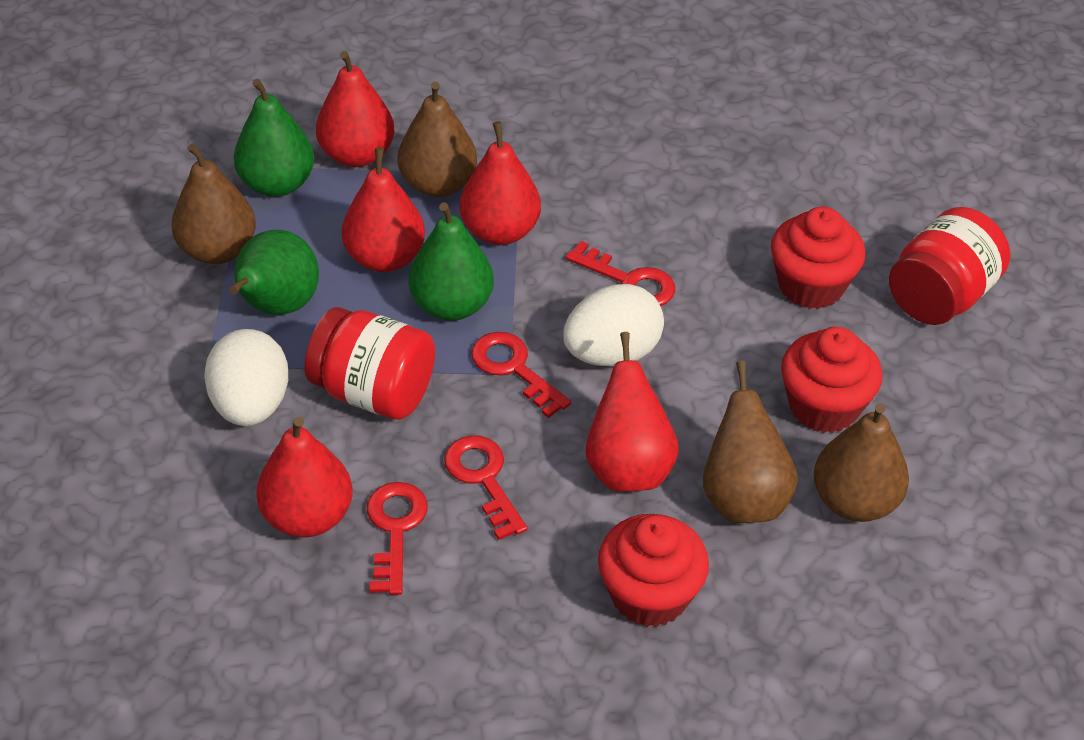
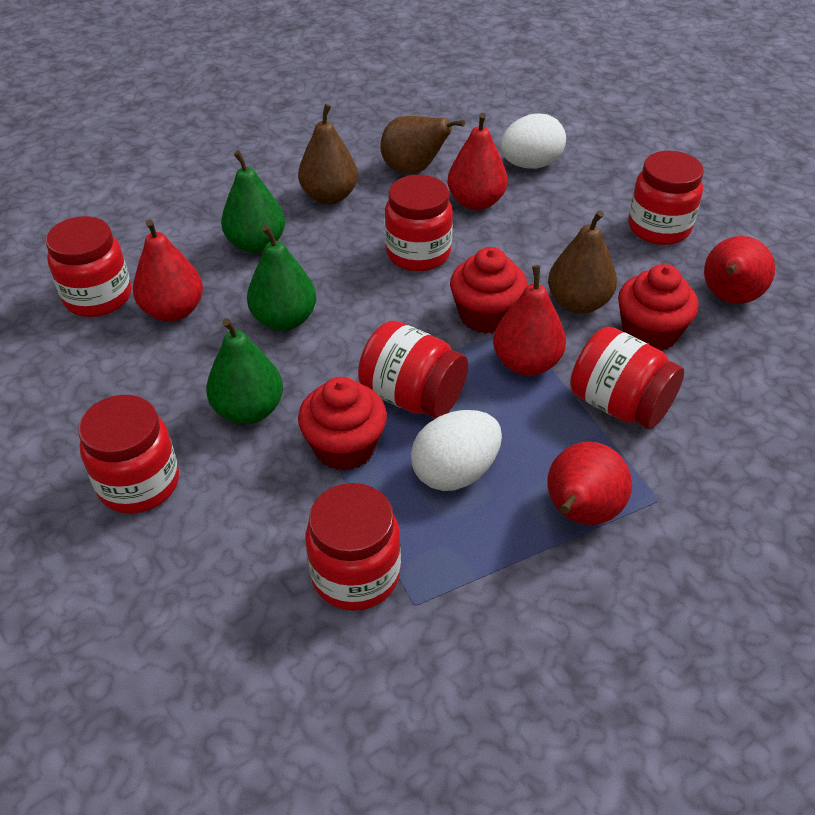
brown pear: [171,143,256,264] [398,81,477,197] [703,361,798,523] [814,403,909,522] = 4 -> [298,104,358,204] [380,116,465,175] [548,210,617,314] = 3
red jar: [305,307,435,420] [889,207,1010,325] = 2 -> [46,216,131,317] [78,395,179,514] [305,483,401,611] [358,321,468,418] [385,175,453,271] [570,327,684,429] [628,151,704,245] = 7
red key: [367,482,428,595] [444,435,528,540] [471,332,571,418] [566,241,675,306] = 4 -> none = 0

